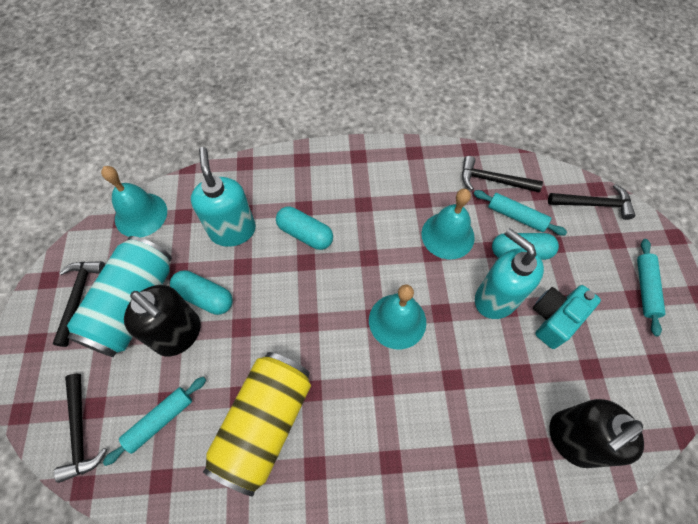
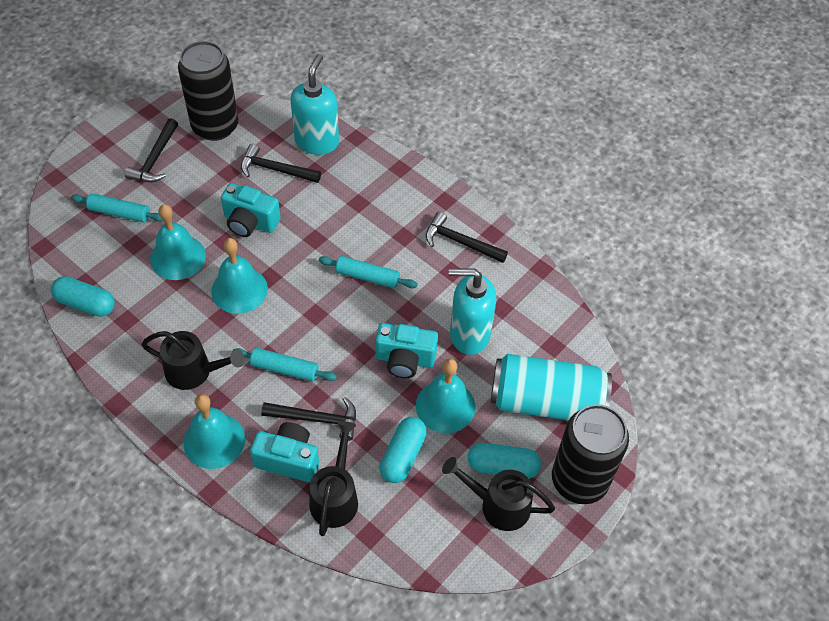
black can: none = 0 -> [178,41,238,141] [552,404,629,504] = 2
black soap dispenser: [124,285,201,357] [549,399,644,468] = 2 -> none = 0
black watering can: none = 0 -> [142,331,245,390] [309,421,358,536] [442,457,555,531] = 3
turquoise bell: [101,166,167,237] [369,284,426,349] [421,189,475,259] = 3 -> [150,204,206,280] [183,394,245,469] [211,238,268,314] [416,359,475,433] = 4
turquoise camera: [533,285,601,349] = 1 -> [221,183,281,237] [250,422,319,482] [375,323,438,378] = 3
yellow can: [203,352,311,497] = 1 -> none = 0

